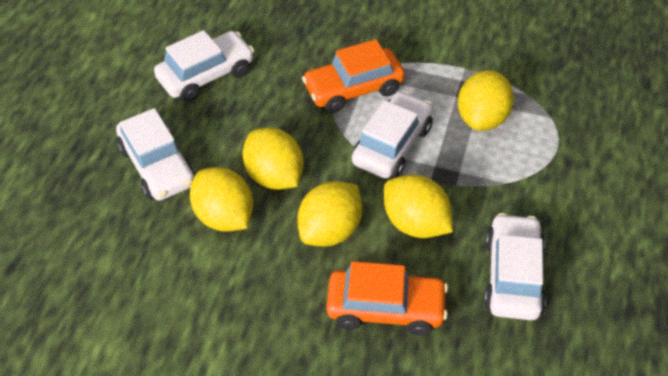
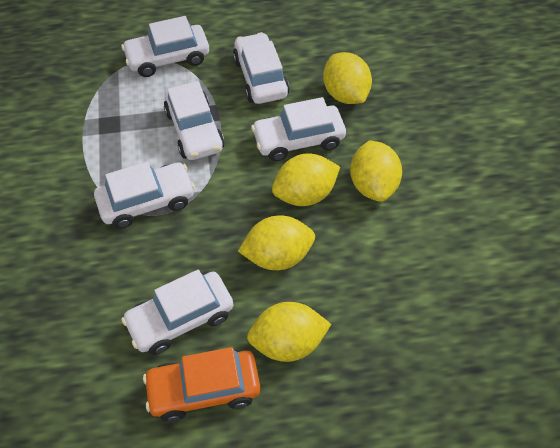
orange car: [302,39,405,113] [326,261,448,336] = 2 -> [143,347,260,422] = 1
white car: [116,108,196,201] [154,30,254,102] [352,91,433,179] [484,213,546,320] = 4 -> [94,162,195,229] [121,16,209,77] [121,270,233,355] [164,81,225,160] [233,32,290,104] [251,97,346,161] = 6

